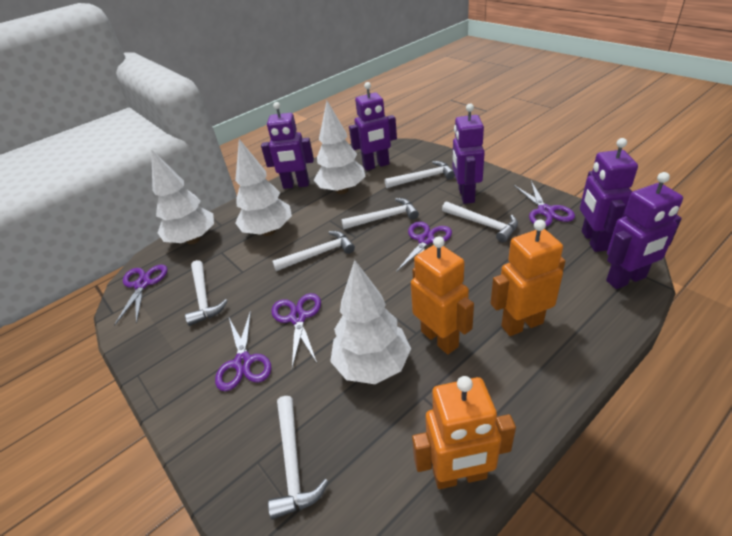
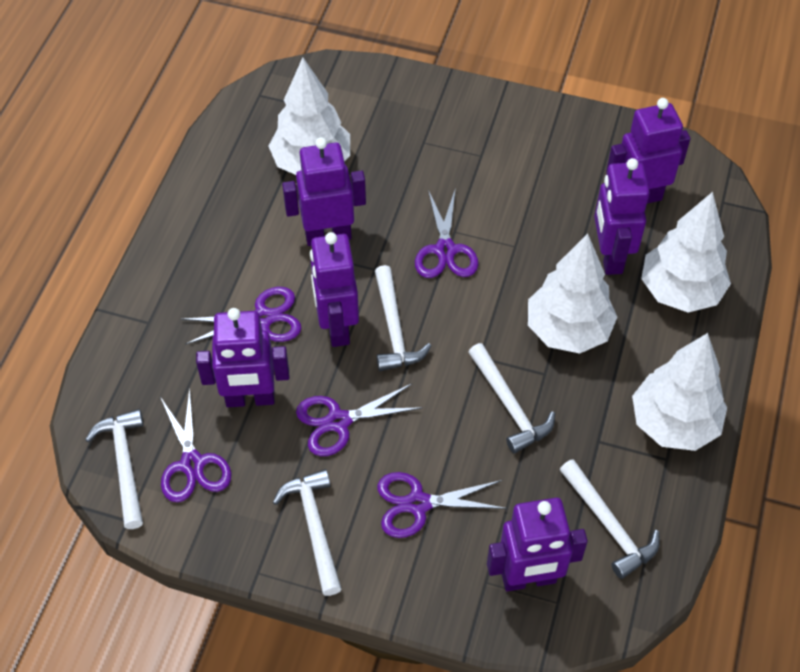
orange robot: [411,236,474,354] [412,376,516,489] [491,219,566,336] = 3 -> none = 0
purple robot: [261,102,314,189] [349,82,397,171] [453,103,485,204] [580,138,638,252] [606,172,683,289] = 5 -> [196,308,289,407] [282,137,366,246] [310,232,359,347] [487,498,588,592] [594,158,650,275] [606,98,690,203] = 6
white hammer: [185,260,228,326] [268,396,328,520] [272,231,355,271] [341,198,419,229] [385,161,455,188] [442,202,518,243] = 6 -> [85,409,144,529] [273,469,341,596] [375,265,431,371] [469,343,555,453] [560,459,660,579] = 5

